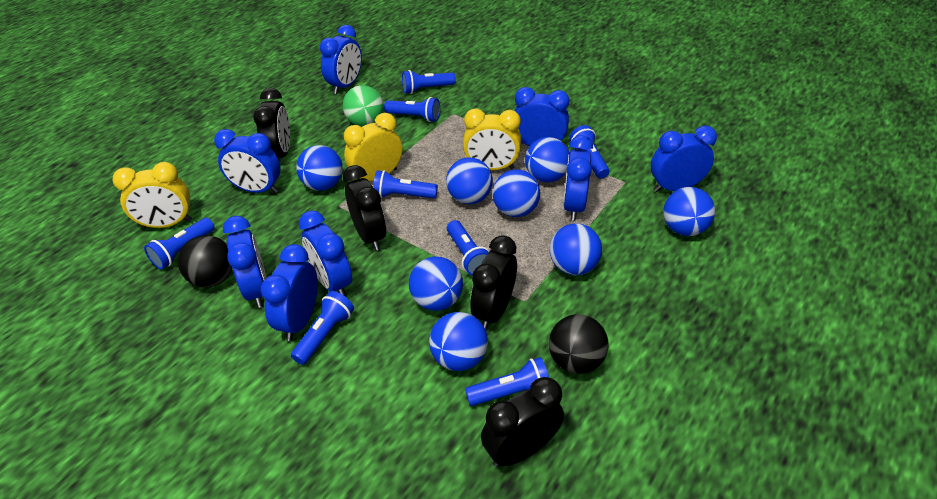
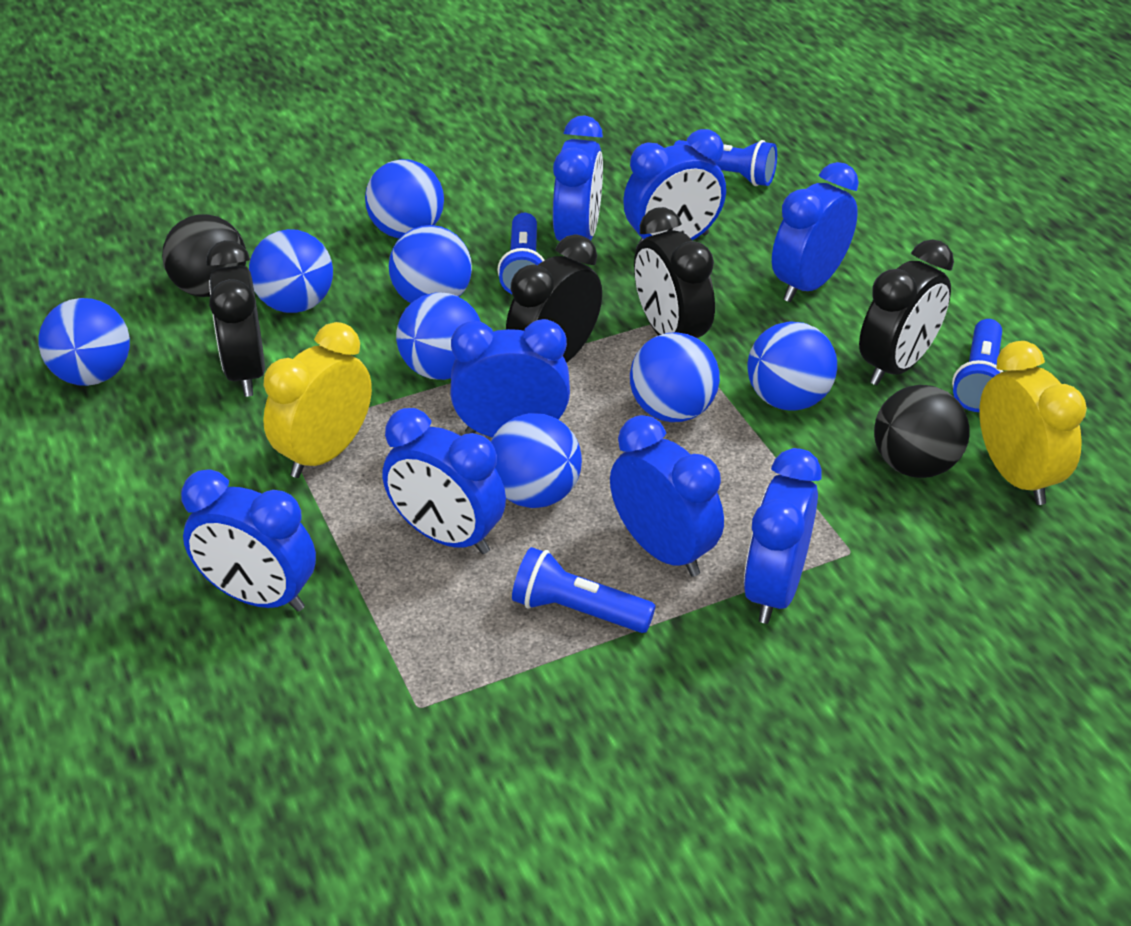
blue flashlight: [144,218,215,269] [291,291,354,365] [373,170,438,199] [384,97,440,122] [402,70,456,94] [447,220,490,276] [465,357,549,406] [569,125,609,179] = 8 -> [498,213,545,294] [512,547,656,633] [674,140,777,186] [952,319,1003,412] = 4
green ball: [343,85,384,127] = 1 -> none = 0
yellow clock: [113,162,192,229] [344,113,402,181] [463,109,521,170] = 3 -> [263,322,372,478] [979,341,1087,505] = 2

